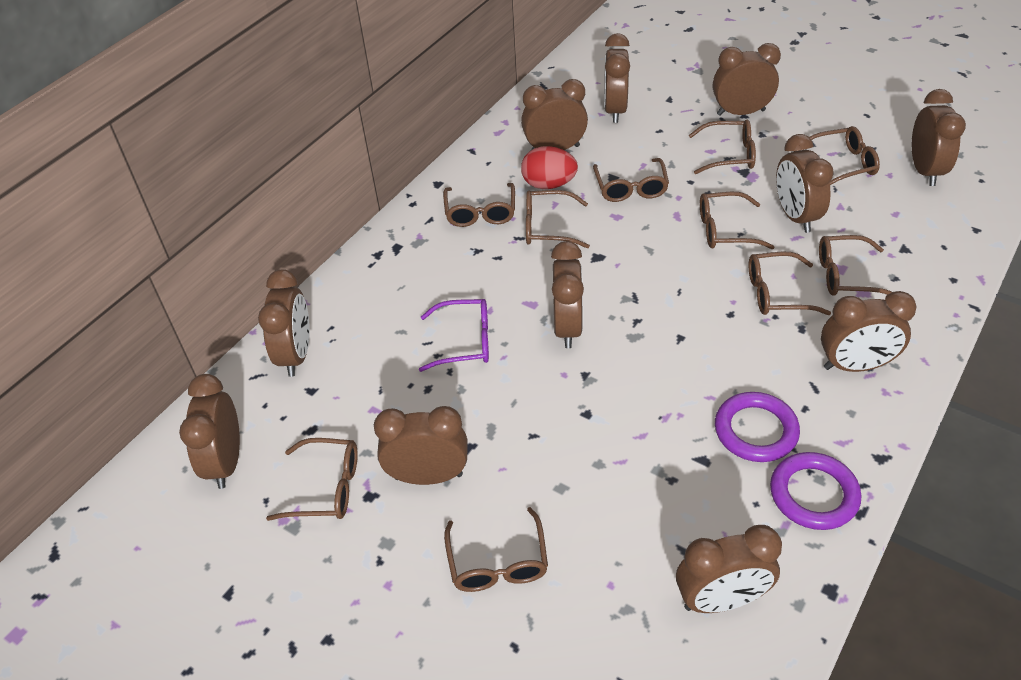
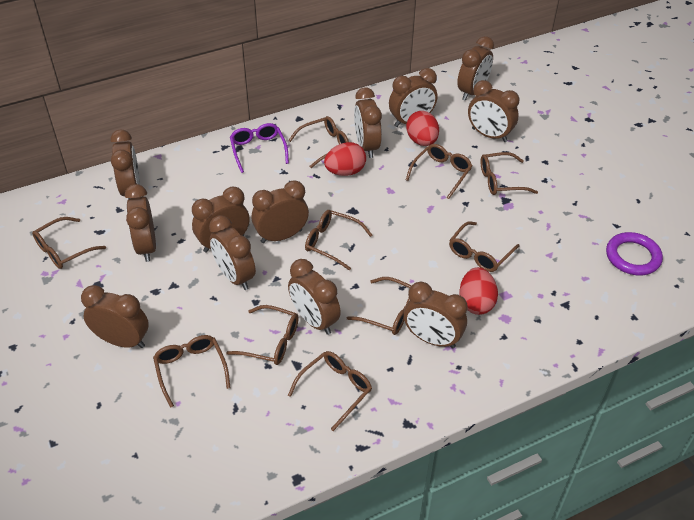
brown clock: [179,374,240,489] [258,269,310,377] [374,406,468,485] [521,79,588,150] [551,241,584,348] [604,33,630,123] [676,525,782,613] [713,43,781,116] [776,134,834,233] [821,291,917,372] [912,89,966,186] = 11 -> [81,285,149,348] [110,130,140,199] [125,184,156,262] [192,187,249,252] [209,215,256,290] [252,180,309,243] [288,259,341,335] [354,87,382,158] [389,68,438,127] [404,282,468,349] [457,36,494,101] [468,80,519,142] = 12
purple ring: [715,392,800,462] [770,452,861,530] = 2 -> [606,232,663,275] = 1
red egg: [521,146,578,189] = 1 -> [324,142,366,176] [406,111,439,146] [459,267,498,315] = 3

